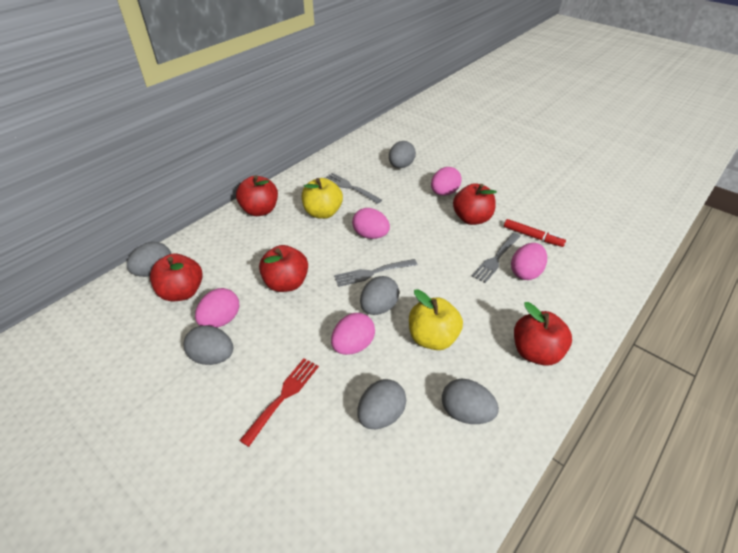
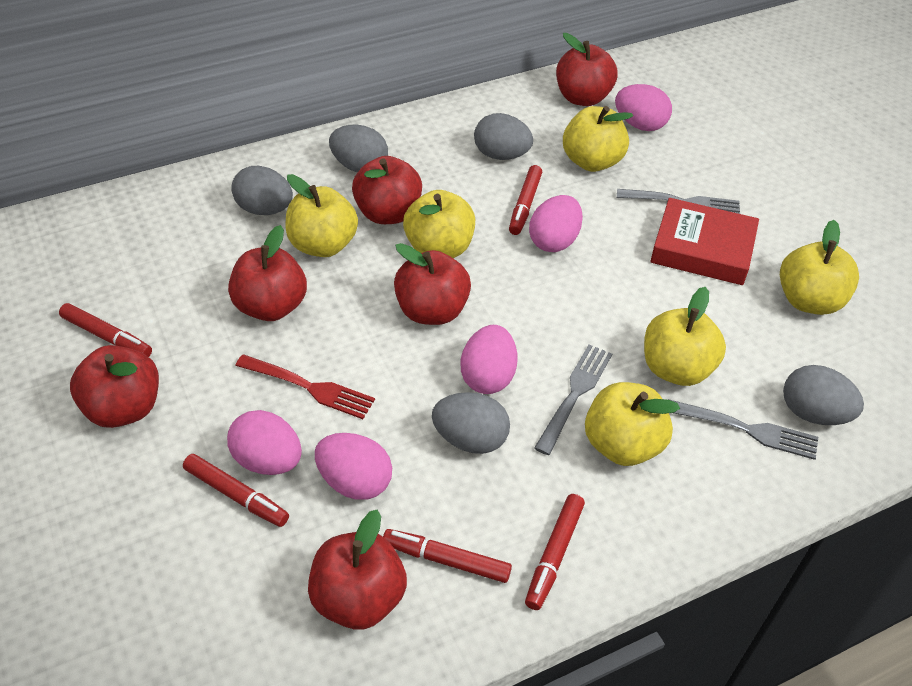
grey egg: [127,242,171,277] [183,325,233,365] [357,379,406,429] [360,276,399,315] [389,141,416,168] [442,379,499,424] = 6 -> [231,166,293,215] [329,125,388,172] [432,392,510,454] [474,113,533,160] [783,365,864,425] = 5
red apple: [150,254,203,301] [236,175,278,216] [259,245,308,292] [453,183,497,225] [514,302,572,366] = 5 -> [70,345,159,428] [228,225,307,321] [308,510,407,630] [352,156,422,224] [394,243,471,325] [556,33,617,106] = 6
red book: none = 0 -> [650,198,759,285] = 1
red marker: [504,219,566,247] = 1 -> [59,303,152,357] [183,454,289,527] [383,529,512,583] [509,165,542,235] [525,494,585,610] = 5
yellow apple: [302,178,343,219] [409,289,463,350] = 2 -> [285,174,358,257] [403,190,475,258] [563,106,633,172] [585,382,680,466] [644,287,726,386] [780,220,859,315] = 6

